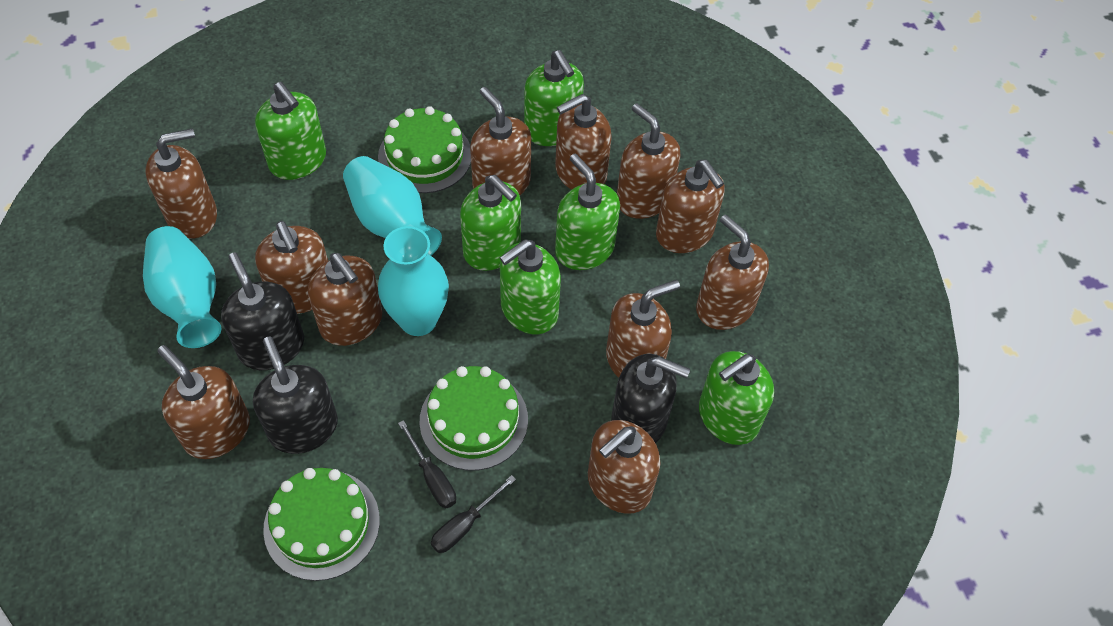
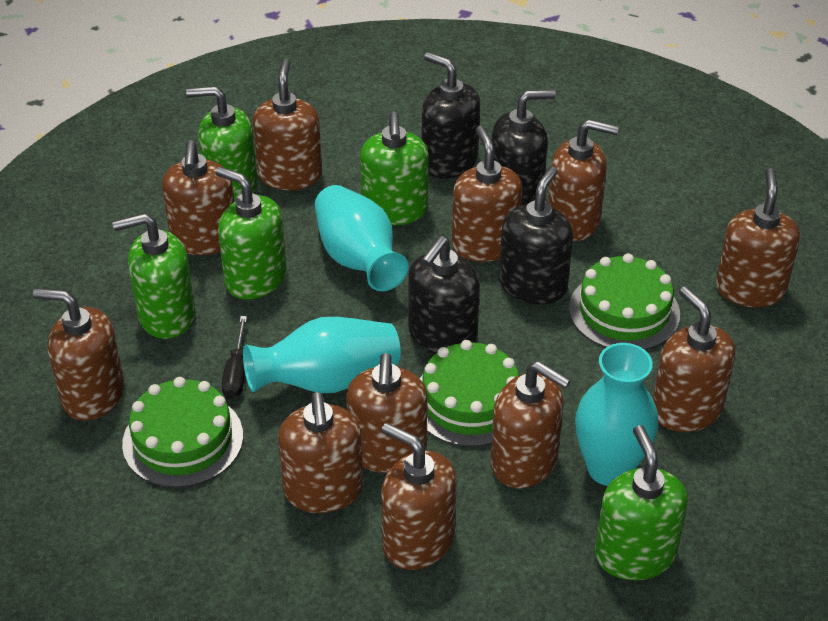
black screwdriver: [398,420,456,508] [431,475,516,553] = 2 -> [222,316,247,399] = 1
black soap dispenser: [221,252,304,370] [253,336,338,454] [611,354,690,443] = 3 -> [408,236,480,354] [422,52,480,179] [492,89,556,205] [499,166,573,305] = 4
green soap dispenser: [255,82,326,180] [460,175,521,271] [500,239,561,334] [524,50,584,146] [555,154,620,270] [699,351,774,445] = 6 -> [112,213,195,339] [186,86,258,202] [215,167,287,299] [360,111,429,225] [595,425,688,580] = 5

